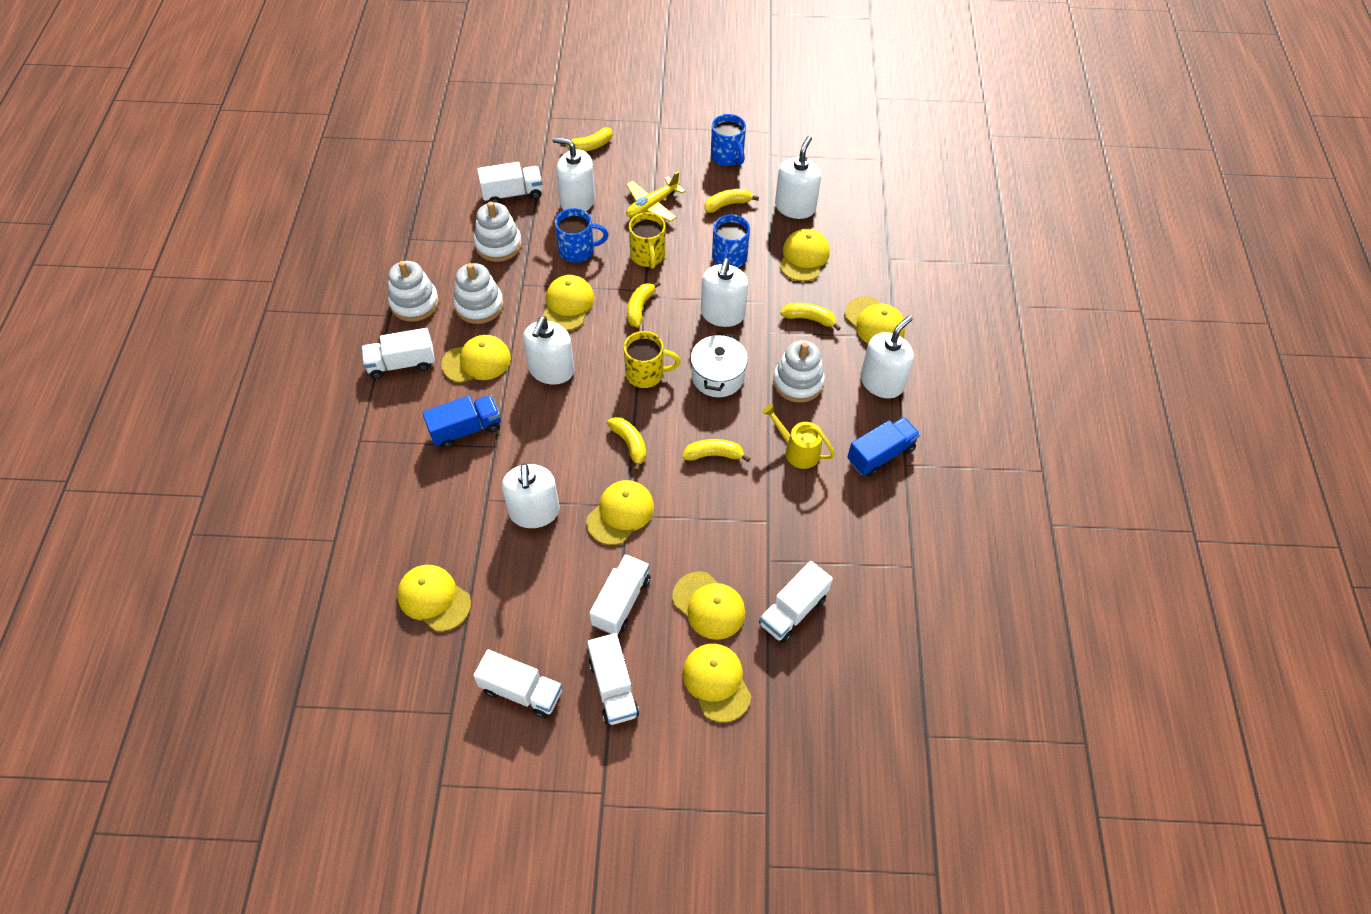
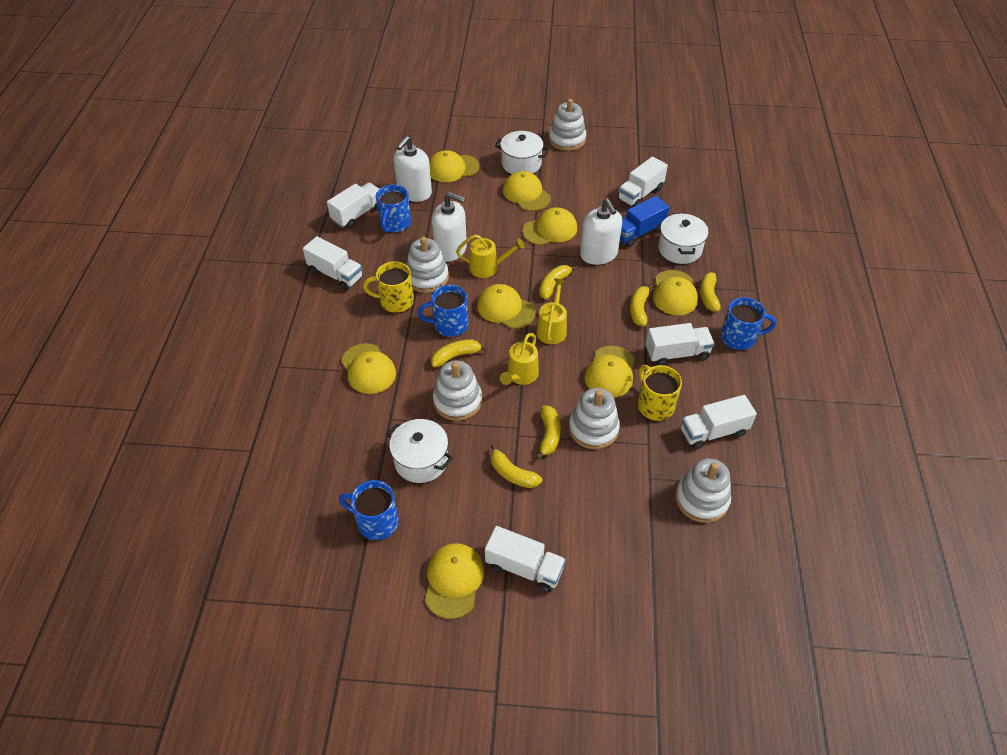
blue mug: [555,208,608,263] [711,114,746,166] [712,214,750,268] = 3 -> [339,480,399,540] [376,184,411,233] [417,285,469,337] [720,297,776,350] = 4
blue truck: [422,395,501,449] [847,417,920,477] = 2 -> [620,196,670,248] = 1
white pot: [691,333,748,397] = 1 -> [386,419,453,483] [495,131,549,174] [658,213,709,264] = 3
white soap dispenser: [502,463,560,528] [523,316,574,385] [552,137,595,211] [701,258,748,327] [775,136,821,219] [860,316,914,399] = 6 -> [393,136,432,202] [432,192,467,262] [580,199,622,265] = 3
white stacking toy: [388,261,439,322] [453,263,504,324] [474,201,522,262] [773,340,825,403] = 4 -> [406,237,449,293] [433,360,482,421] [549,99,586,151] [569,388,620,449] [675,458,731,523] = 5
yellow plane: [626,172,685,222] = 1 -> none = 0
yellow watering can: [762,404,835,469] = 1 -> [456,235,524,278] [500,333,539,385] [536,279,567,344] = 3

